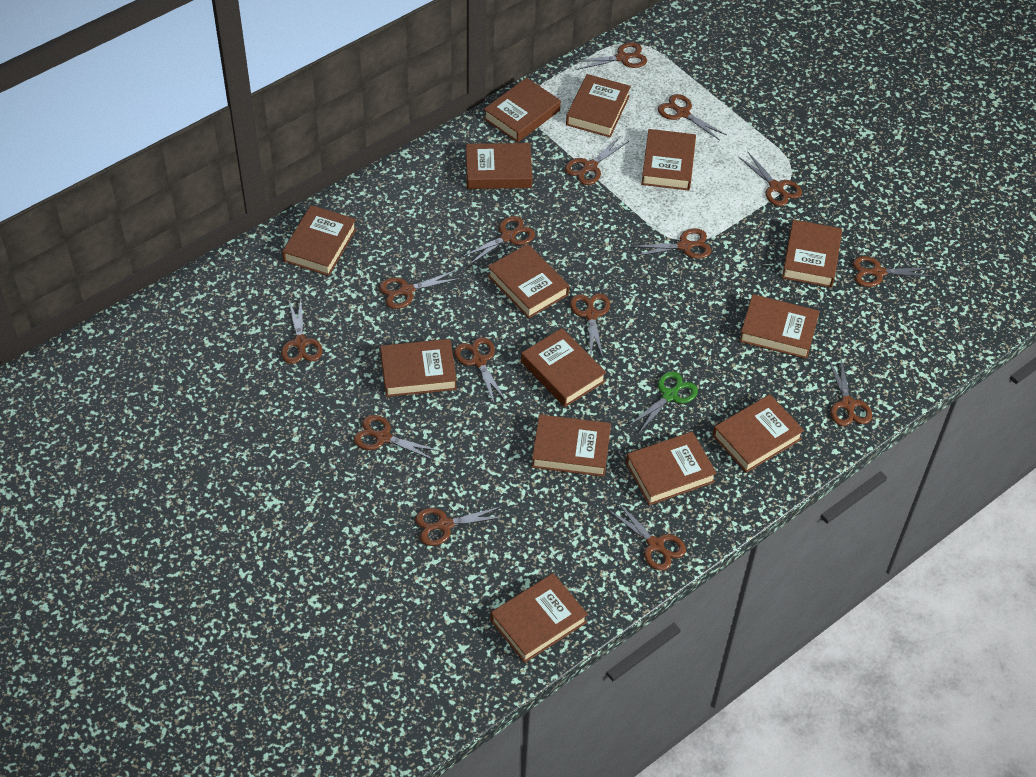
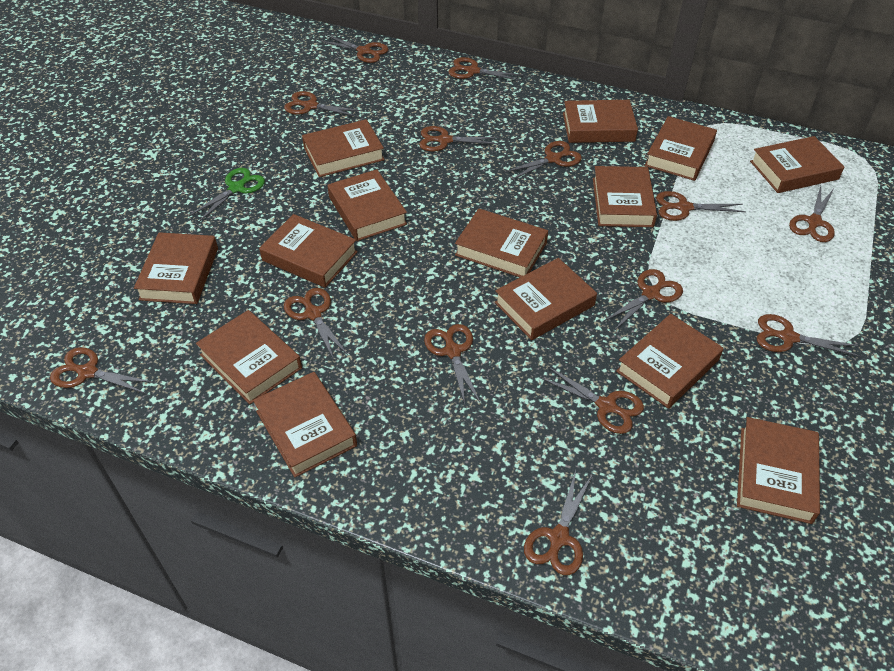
brown scissors: [281,300,322,364] [354,415,440,460] [379,270,461,309] [415,506,504,546] [454,337,507,405] [462,216,535,265] [565,137,629,185] [570,293,610,357] [573,42,647,70] [607,501,686,571] [631,228,711,259] [658,94,726,141] [739,152,802,206] [828,358,872,426] [853,256,934,287] = 15 -> [50,347,154,394] [284,91,362,117] [284,288,348,360] [320,35,388,63] [419,126,500,152] [424,324,481,404] [448,57,523,81] [503,141,582,181] [524,470,593,575] [540,367,644,434] [603,269,683,331] [656,191,746,221] [757,314,861,357] [789,186,835,242] = 14

